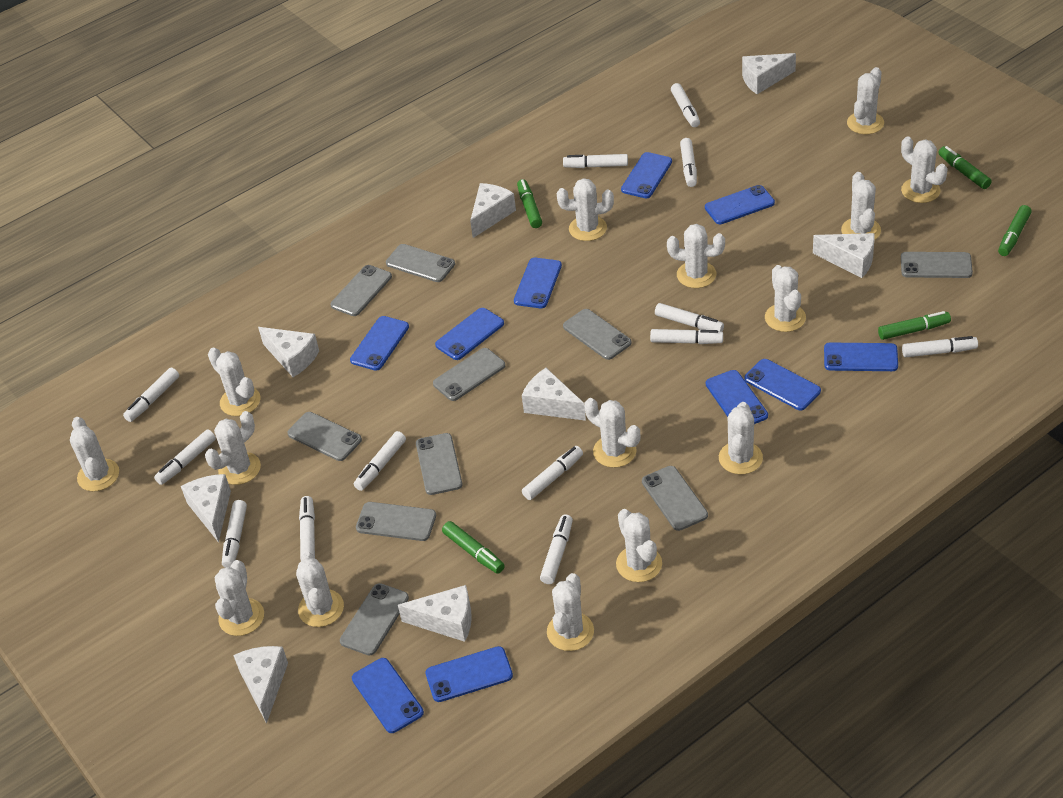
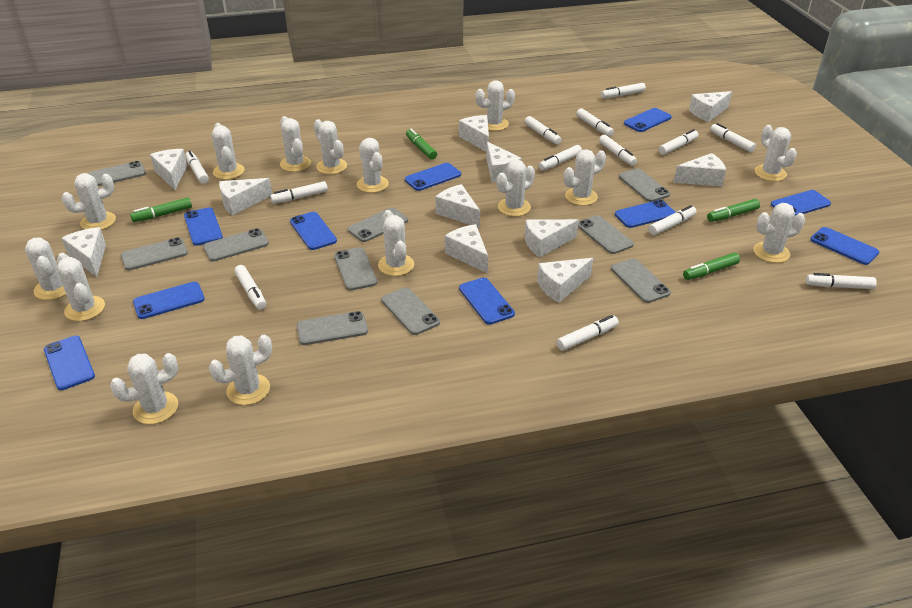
green marker: [442,521,505,574] [517,179,542,228] [878,311,951,340] [938,146,992,189] [998,205,1031,256] = 5 -> [130,197,192,222] [406,129,437,160] [683,253,740,280] [707,199,760,222] = 4
white cheese: [181,474,231,543] [233,646,288,724] [258,327,319,377] [398,585,472,642] [470,183,516,238] [522,368,586,421] [742,53,796,94] [813,233,875,278] = 8 -> [62,227,106,277] [150,149,187,190] [219,178,272,215] [435,184,480,228] [445,224,488,274] [459,115,489,152] [486,141,522,182] [525,219,579,258] [537,258,593,303] [673,153,726,187] [689,91,732,122] = 11

